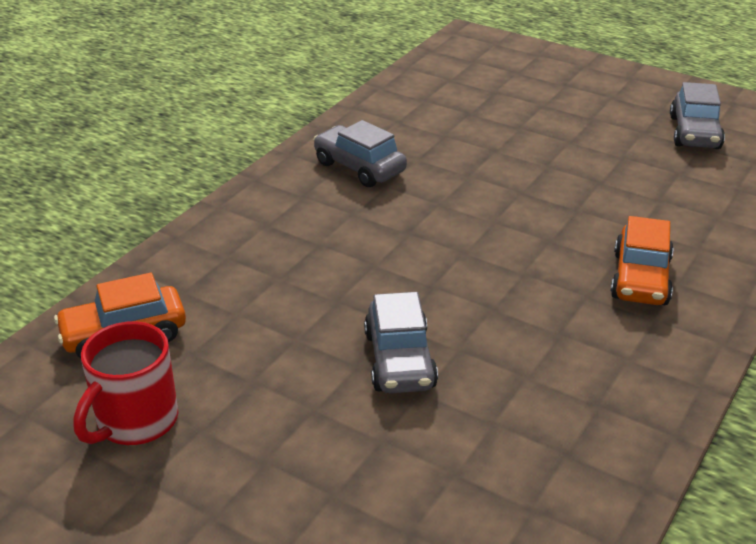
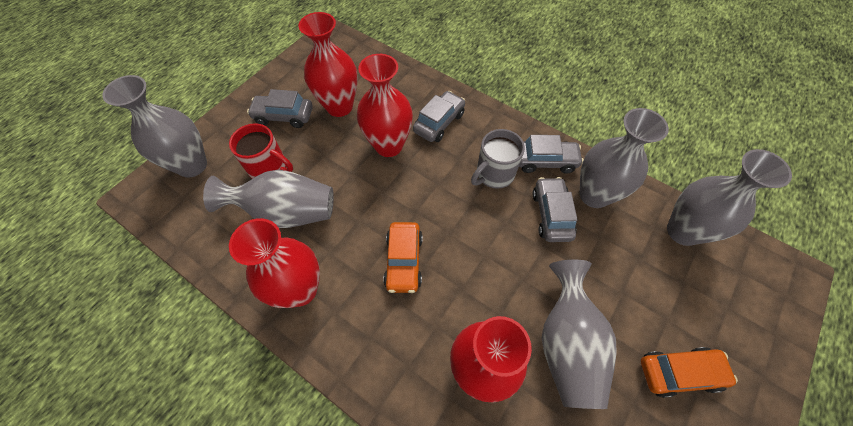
grey car: [313,120,407,187] [364,292,438,393] [670,82,725,149] = 3 -> [247,89,313,128] [413,91,465,142] [519,135,584,174] [533,177,578,242] = 4
grey mug: none = 0 -> [471,129,525,189] = 1
grey vase: none = 0 -> [102,75,207,178] [203,169,334,228] [542,260,617,409] [579,108,669,208] [667,149,792,246] = 5
red vase: none = 0 -> [229,218,320,308] [298,12,358,117] [357,54,413,157] [450,316,532,402] = 4

